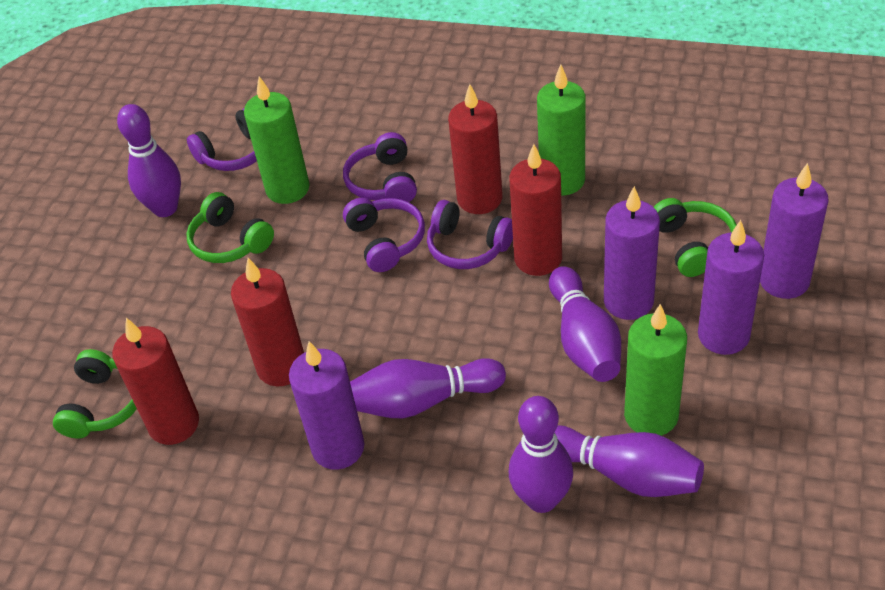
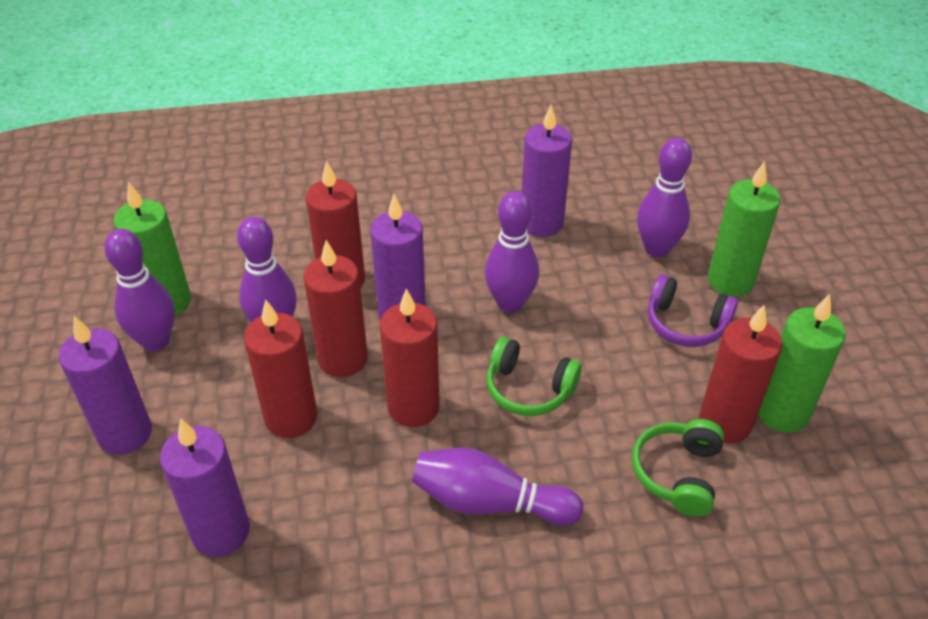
green headphones: [53,349,137,438] [186,192,274,263] [654,198,736,277] = 3 -> [487,337,582,416] [632,419,724,517] = 2
purple headphones: [187,108,257,171] [343,132,417,202] [343,198,425,272] [427,200,513,269] = 4 -> [648,274,738,347] = 1
red candle: [112,318,199,445] [231,258,304,386] [448,84,503,214] [509,144,562,276] = 4 -> [244,299,317,438] [303,240,368,377] [306,160,365,288] [380,289,440,427] [699,305,782,444] = 5

